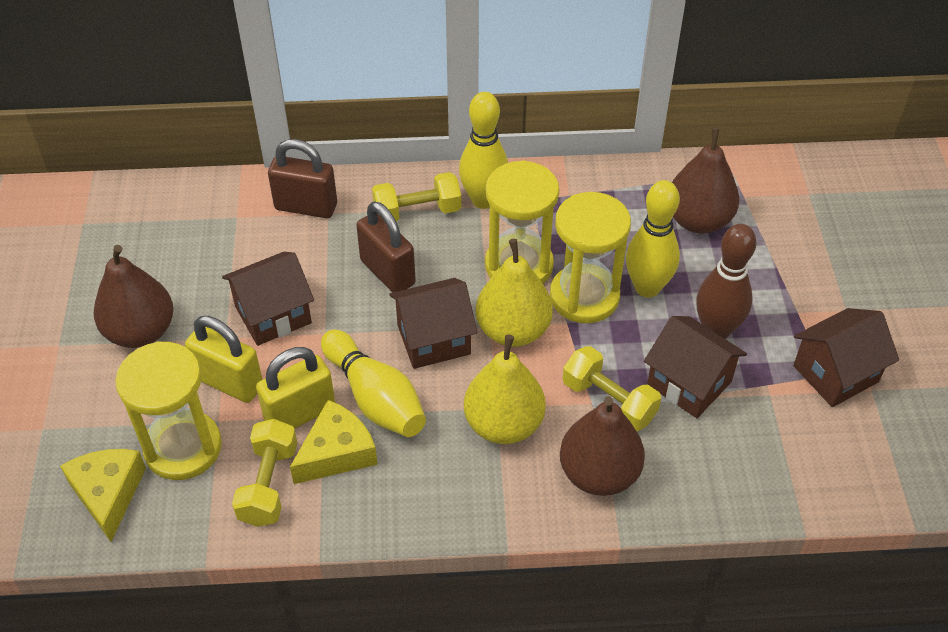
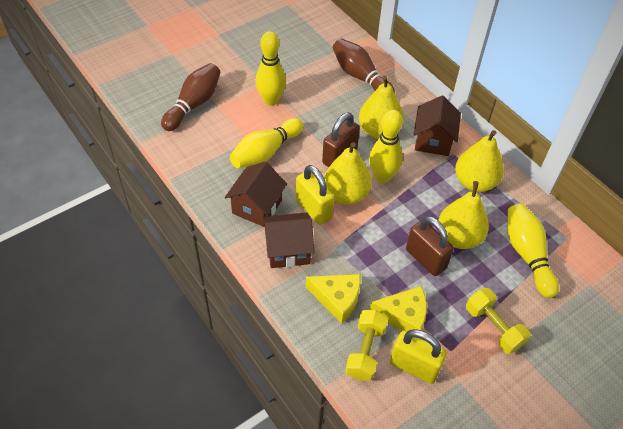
brown bowling pin: [696,224,756,339] = 1 -> [161,63,220,131] [333,38,395,93] = 2
brown house: [222,252,314,346] [389,278,477,369] [644,316,747,418] [793,308,899,407] = 4 -> [225,161,287,227] [263,212,315,268] [414,95,461,156] = 3
brown pear: [94,245,173,348] [560,396,645,496] [672,127,739,234] = 3 -> none = 0
yellow bowling pin: [321,330,426,437] [459,92,508,209] [626,180,680,298] = 3 -> [230,118,303,168] [255,31,286,106] [369,110,403,183] [508,203,559,298] = 4
yellow dumbbell: [232,419,297,527] [372,172,461,222] [563,346,661,431] = 3 -> [345,310,388,381] [466,288,530,354] = 2
yellow hourglass: [115,341,222,480] [485,160,559,284] [550,192,631,323] = 3 -> none = 0
yellow pear: [464,334,546,444] [476,239,553,347] = 2 -> [324,142,372,205] [359,76,404,139] [439,181,489,249] [455,130,504,192] = 4

